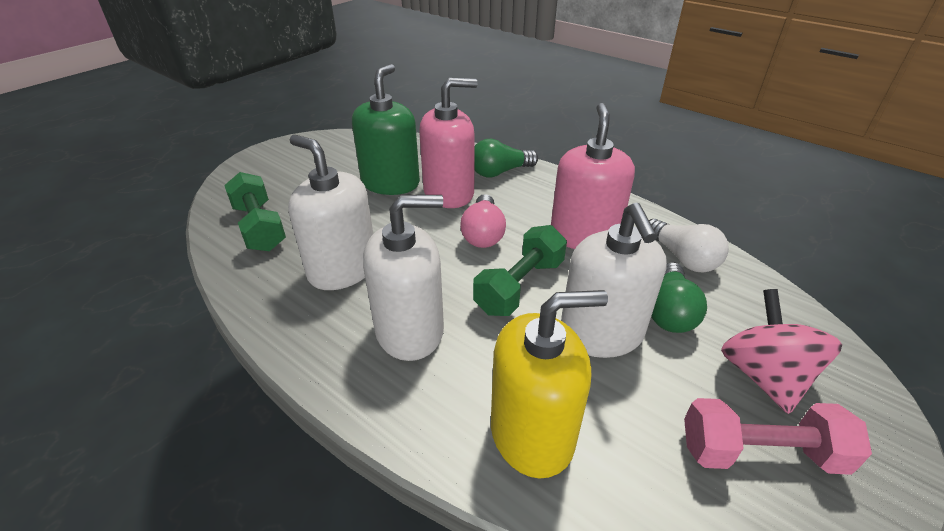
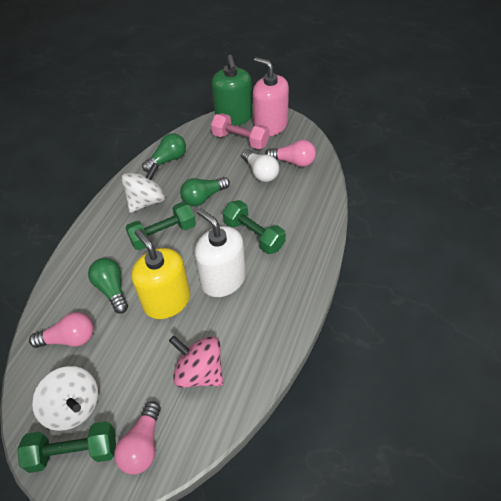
green dumbbell: [224,172,286,252] [473,225,567,316] = 2 -> [18,421,116,473] [125,202,196,250] [223,200,286,254] = 3
green light bulb: [474,139,538,178] [651,262,707,333] = 2 -> [88,258,128,314] [142,133,186,172] [180,177,230,206] = 3
pink light bulb: [460,194,506,248] = 1 -> [29,312,94,348] [114,401,161,475] [265,140,316,167] = 3
pink soap dispenser: [419,78,478,208] [551,103,635,249] = 2 -> [253,57,289,136] = 1
white soap dispenser: [288,135,373,290] [363,195,444,361] [561,203,667,358] = 3 -> [195,208,246,297] = 1
white spinning top: none = 0 -> [32,366,98,431] [121,163,165,213] = 2

